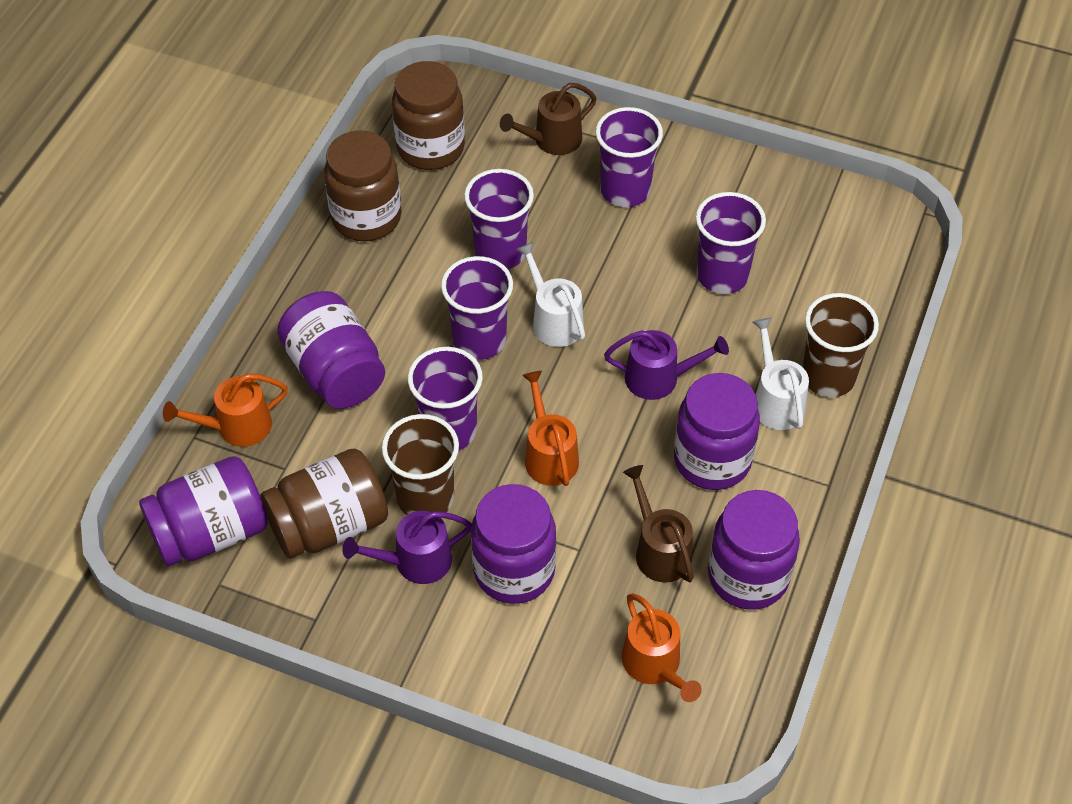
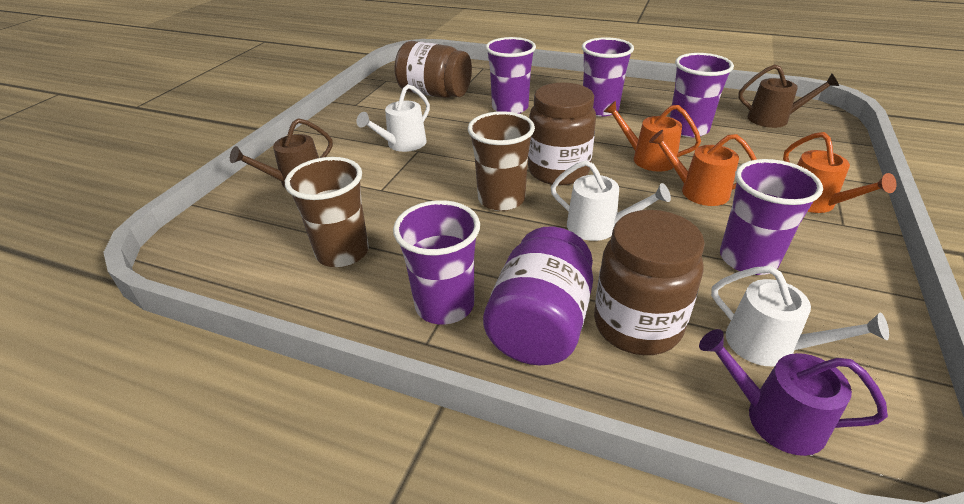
purple jar: [139,456,268,566] [277,291,385,409] [471,484,556,604] [674,373,760,490] [708,490,800,610] = 5 -> [483,226,593,365] = 1
purple watering can: [342,511,472,584] [604,330,729,400] = 2 -> [699,329,888,456] = 1
white watering can: [516,242,585,347] [752,318,809,430] = 2 -> [356,84,430,152] [551,160,671,241] [711,266,889,366] = 3

